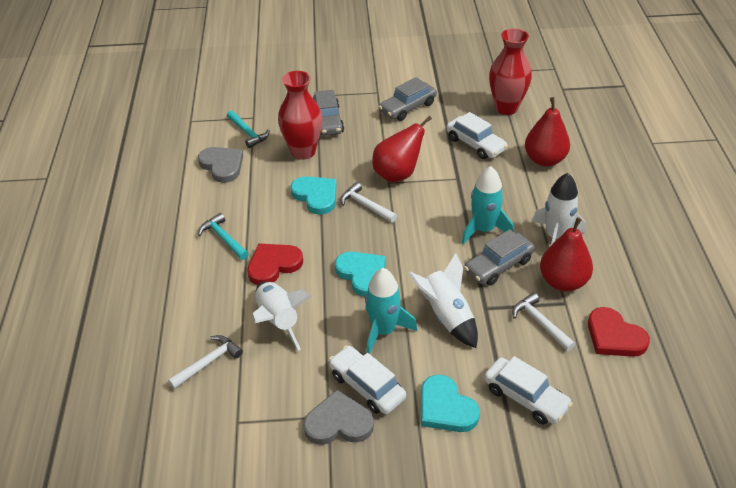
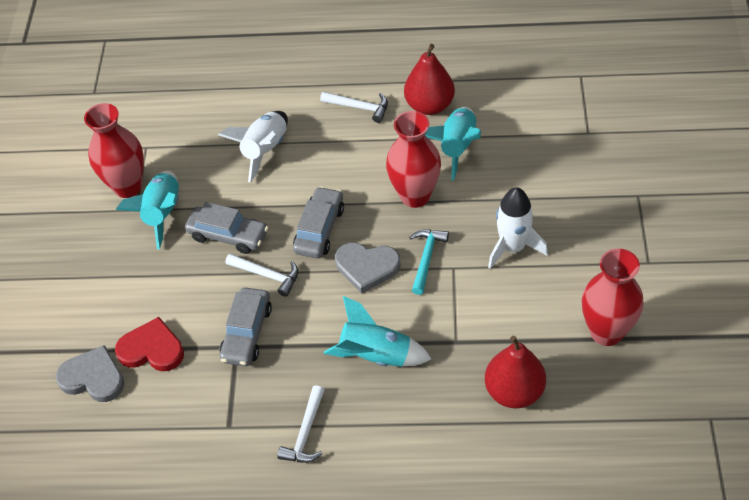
red heart: [247,244,303,285] [588,307,650,357] = 2 -> [115,317,184,371] = 1
red pear: [372,116,432,182] [525,97,570,167] [540,217,593,291] = 3 -> [404,44,455,115] [485,336,546,408] = 2
red vase: [278,71,323,160] [489,28,532,115] = 2 -> [84,103,144,198] [386,111,441,208] [582,249,644,346] = 3
turquoise hammer: [198,213,249,260] [227,111,269,148] = 2 -> [409,229,449,295] = 1
turquoise heart: [291,176,337,215] [335,252,385,297] [421,375,480,432] = 3 -> none = 0
turquoise rocket: [365,268,417,354] [462,166,514,245] = 2 -> [116,171,179,250] [324,296,431,367] [425,107,481,181] = 3
white car: [329,345,406,414] [446,112,508,159] [484,356,573,424] = 3 -> none = 0
white rocket: [252,281,311,351] [408,253,478,348] [532,173,586,245] = 3 -> [218,111,288,182] [488,187,548,269] = 2

